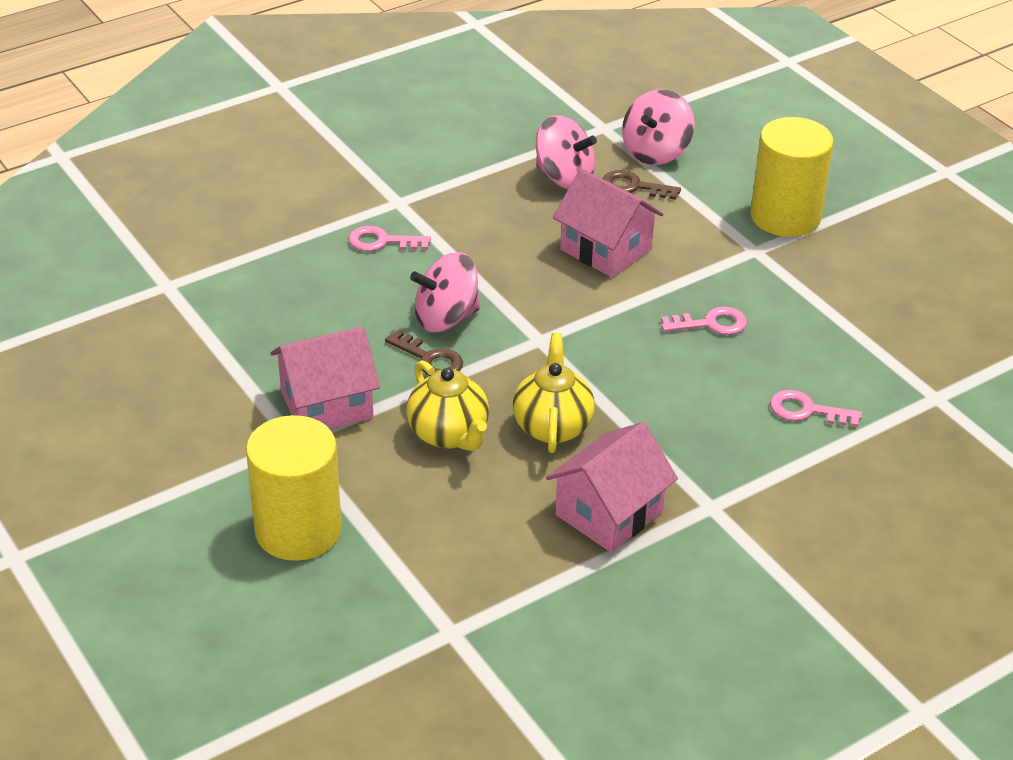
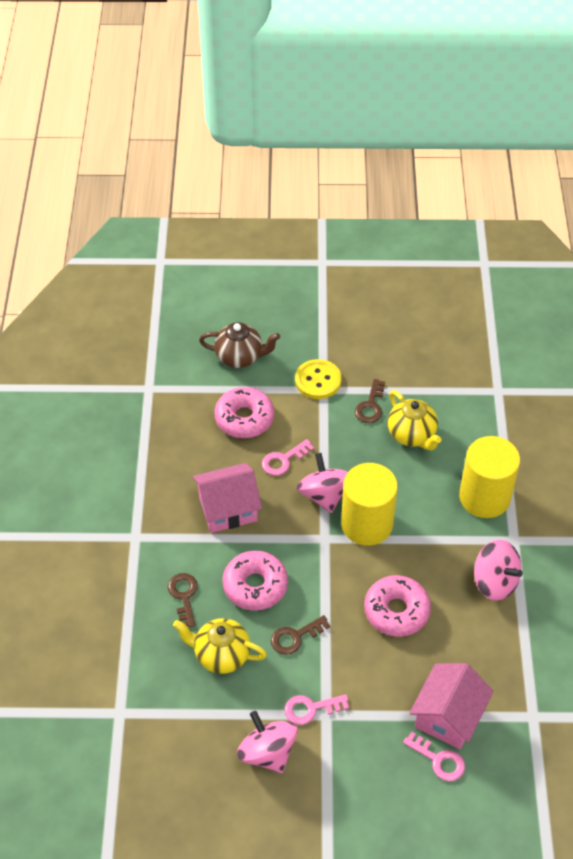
brown key: [385,330,463,376] [603,170,681,200] = 2 -> [168,573,198,627] [271,615,330,655] [355,379,385,423] = 3
brown teapot: none = 0 -> [199,322,280,368] = 1
pink donut: none = 0 -> [214,387,274,438] [222,550,288,611] [364,575,431,637] = 3
pink house: [270,326,380,429] [546,422,678,552] [553,168,664,277] = 3 -> [193,463,262,533] [410,663,494,749] = 2
yellow button: none = 0 -> [295,359,342,399] = 1

